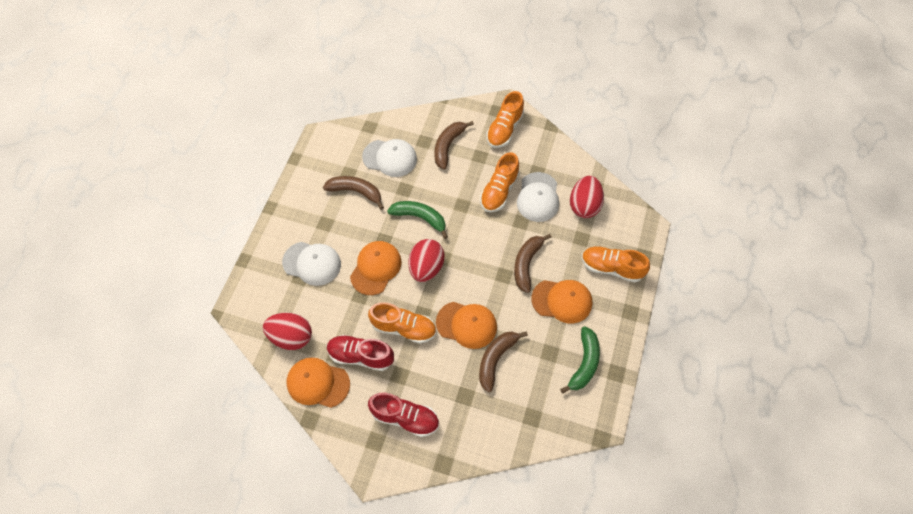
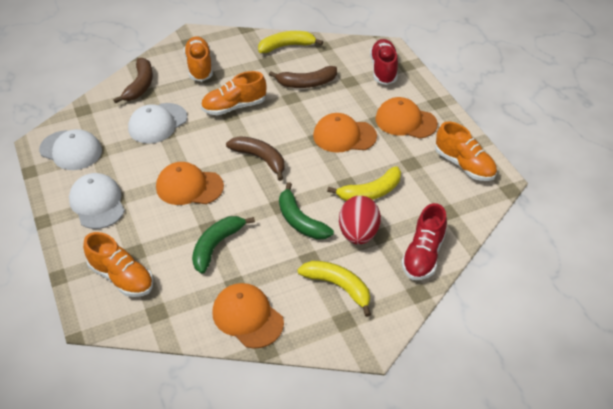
brown banana: [323,176,384,210] [434,121,474,170] [479,331,528,392] [514,234,552,293] = 4 -> [113,58,153,104] [226,136,285,181] [269,66,337,88] = 3
red egg: [263,313,312,350] [409,239,445,282] [570,176,604,218] = 3 -> [339,196,381,245] = 1
yellow banana: none = 0 -> [258,31,323,53] [297,261,371,317] [327,166,401,201] = 3

